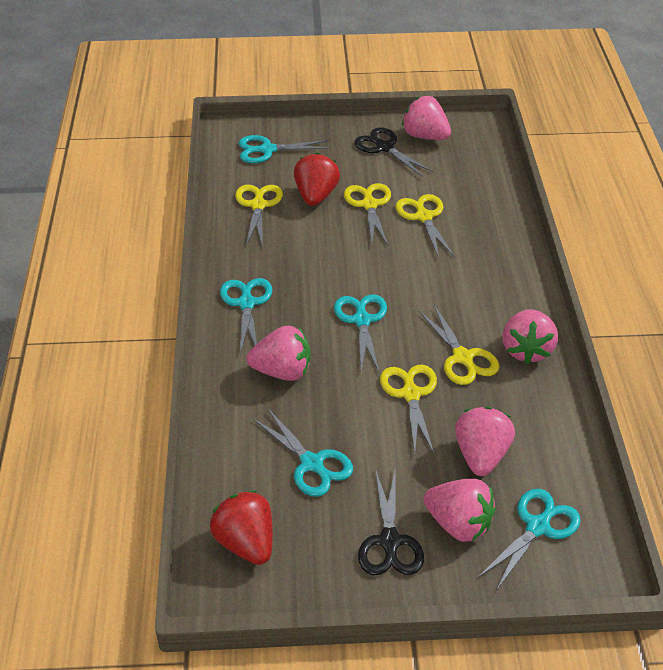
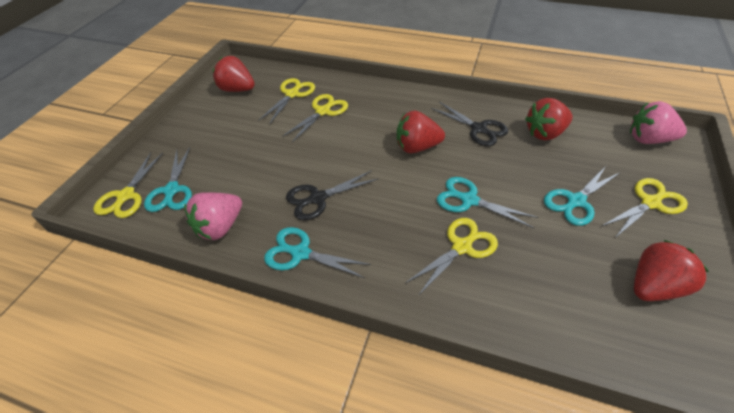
pink strawberry: [246,326,311,381] [402,96,451,140] [423,479,496,542] [455,407,515,476] [503,309,558,364] = 5 -> [184,192,242,240] [630,101,687,144] = 2
red strawberry: [210,490,273,565] [294,153,340,206] = 2 -> [213,56,255,92] [397,110,445,153] [525,98,573,141] [634,240,709,301] = 4
turquoise scissors: [220,278,272,354] [239,135,330,163] [253,409,353,497] [334,294,387,372] [478,489,581,591] = 5 -> [144,147,192,212] [264,227,371,278] [437,177,538,228] [544,166,621,226] = 4

